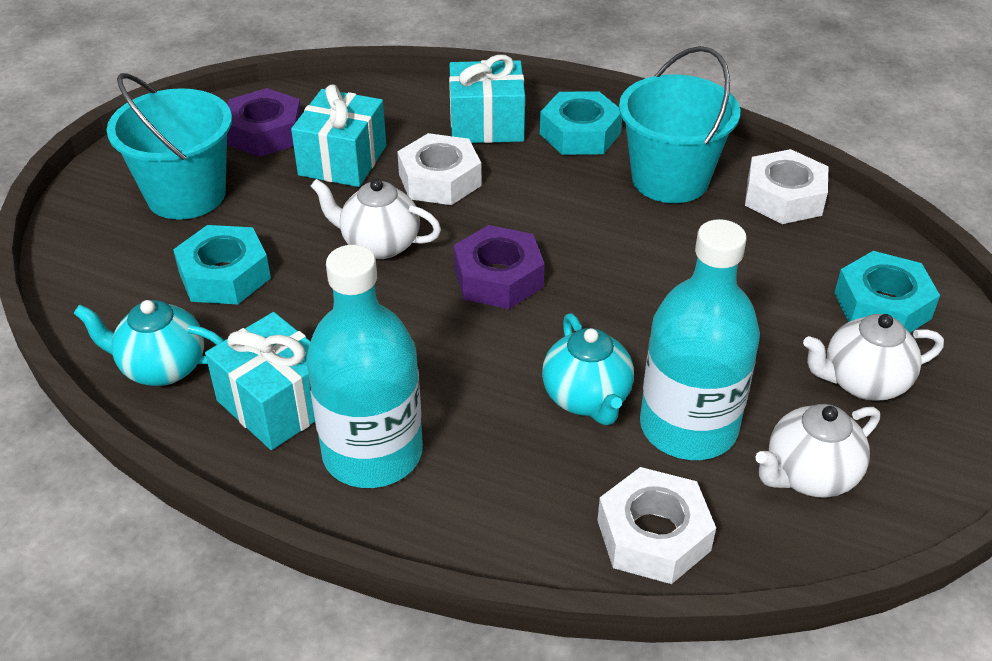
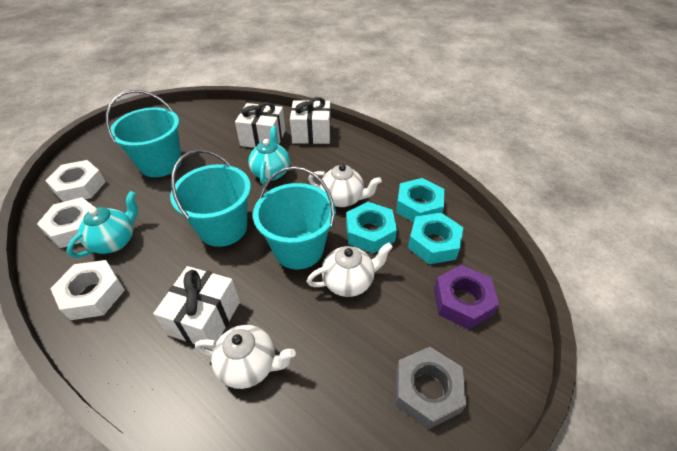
grey nut: none = 0 -> [396,347,466,429] = 1
purple nut: [227,88,302,157] [453,225,545,309] = 2 -> [434,265,499,330] = 1
turquoise bottle: [306,245,423,488] [640,219,760,460] = 2 -> none = 0
turquoise bucket: [107,73,232,220] [619,46,740,203] = 2 -> [106,90,182,177] [170,149,251,247] [253,167,336,269] = 3
turquoise gift: [205,312,315,450] [291,84,386,187] [449,55,525,143] = 3 -> none = 0
white gift: none = 0 -> [153,266,240,350] [235,102,285,148] [290,97,331,144] = 3

